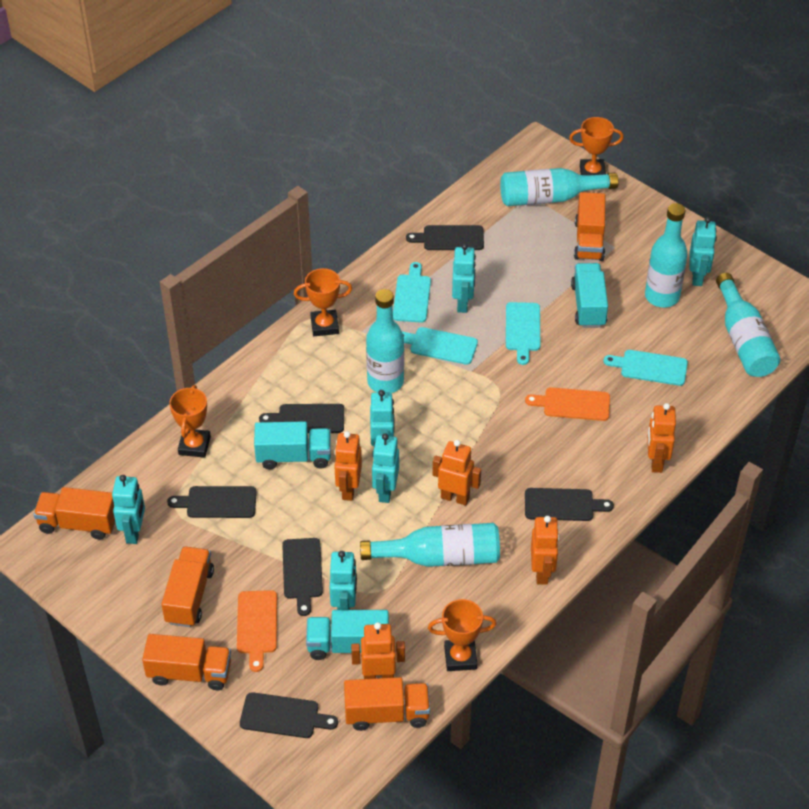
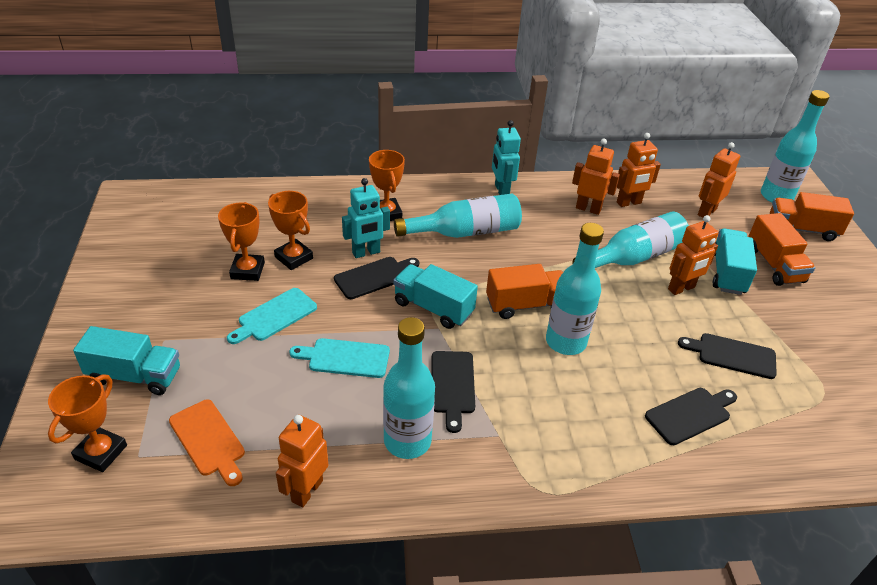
black cutting board: [167,486,257,518] [240,692,338,738] [259,404,344,433] [282,538,323,616] [406,225,484,250] [525,488,614,521] = 6 -> [334,257,419,299] [432,351,475,433] [645,388,737,445] [678,333,777,379] = 4
orange cutting board: [237,590,277,672] [525,387,610,421] = 2 -> [169,399,245,486] = 1
orange truck: [33,487,115,540] [142,634,231,690] [161,546,214,627] [344,677,430,731] [574,192,606,261] = 5 -> [486,264,563,319] [748,213,815,286] [770,192,854,241] = 3
turquoise cutting board: [393,262,431,323] [402,327,478,365] [506,302,540,365] [603,350,688,386] = 4 -> [227,288,317,344] [289,338,390,378] = 2
turquoise robot: [112,475,145,544] [330,551,357,610] [370,390,395,446] [372,433,399,503] [452,244,476,313] [689,217,717,286] = 6 -> [342,178,390,258] [492,120,521,195] = 2

